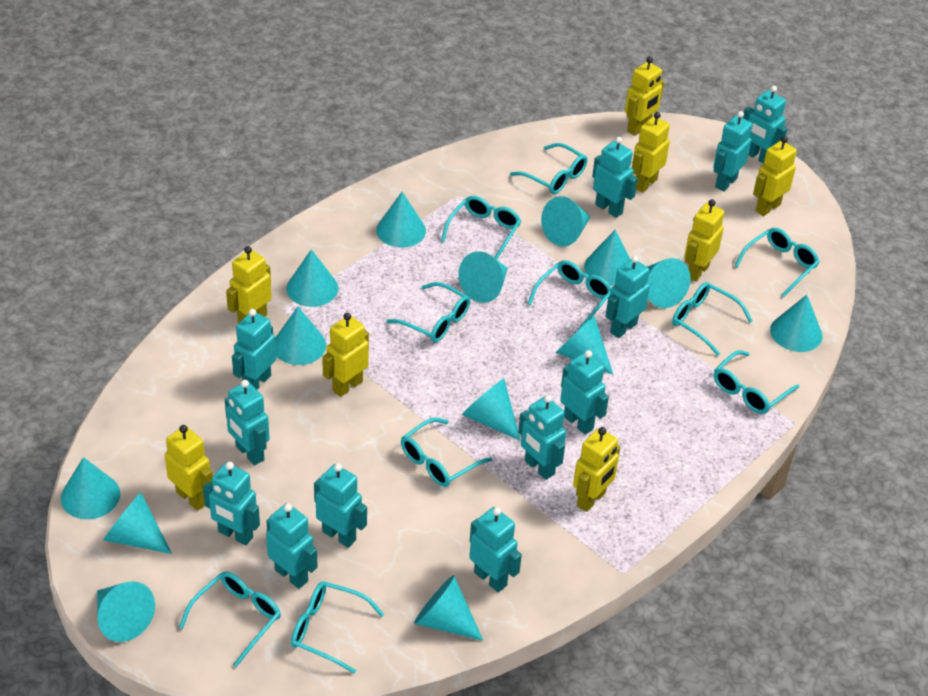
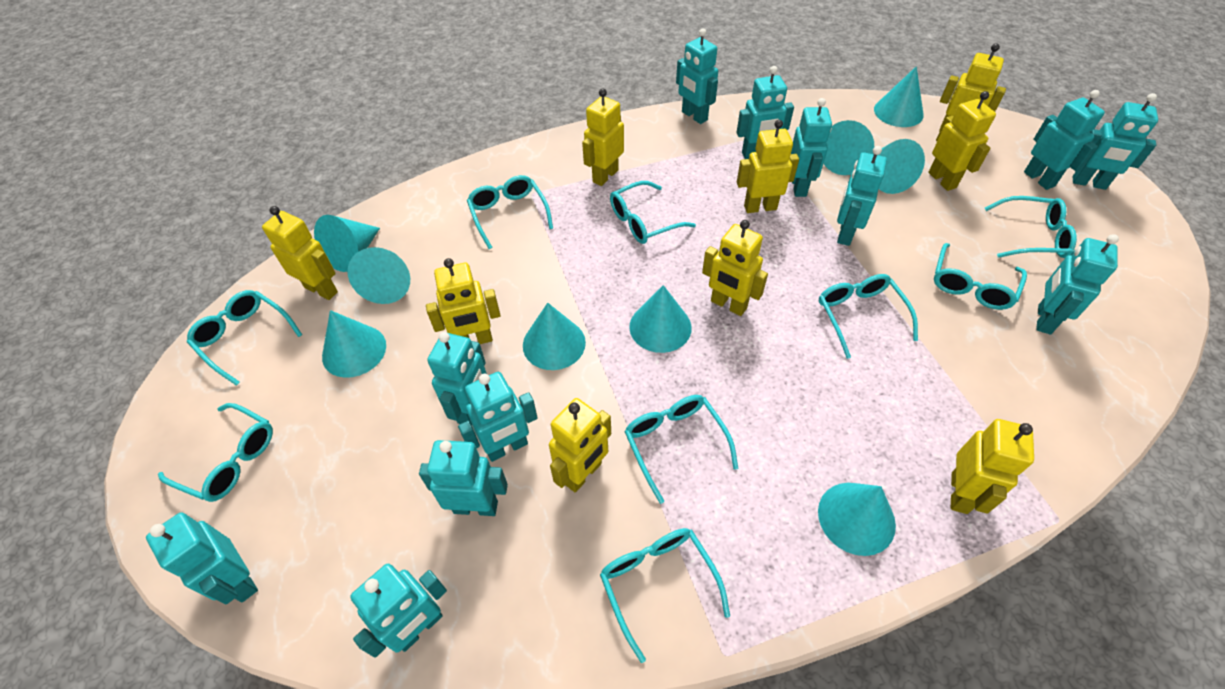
turquoise cone: [61,457,120,519] [97,581,155,642] [103,492,172,554] [275,307,326,365] [286,249,338,307] [376,192,426,248] [414,575,483,641] [458,252,508,303] [462,379,521,441] [541,196,591,246] [555,316,613,374] [584,230,631,286] [647,258,691,308] [770,295,823,352] = 14 -> [314,215,380,272] [322,310,386,378] [348,247,410,304] [523,303,586,370] [629,285,692,353] [818,483,896,556] [823,120,874,175] [873,139,925,194] [874,66,924,127] = 9
turquoise glasses: [179,572,281,667] [291,581,384,674] [386,282,470,343] [401,418,492,487] [441,196,521,260] [510,143,587,194] [528,260,611,330] [672,282,753,356] [714,350,799,414] [735,228,819,297] = 10 -> [158,403,273,502] [187,290,302,386] [467,175,553,249] [600,528,730,663] [610,181,696,244] [624,395,738,504] [819,274,918,359] [934,243,1027,310] [985,196,1077,258] = 9
yellow robot: [165,425,213,511] [226,246,272,323] [322,313,369,397] [573,427,620,512] [625,57,664,136] [632,112,670,193] [684,199,725,282] [753,136,797,216] = 8 -> [262,206,338,300] [426,258,501,344] [549,398,611,493] [582,88,624,186] [702,220,768,316] [737,120,799,213] [928,91,996,191] [939,43,1006,132] [951,419,1034,514] = 9

